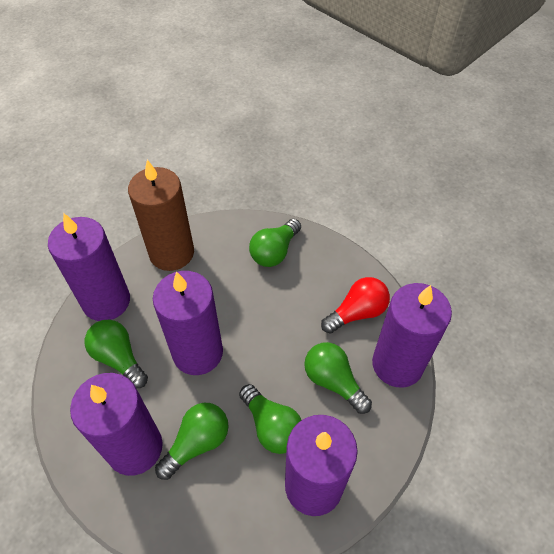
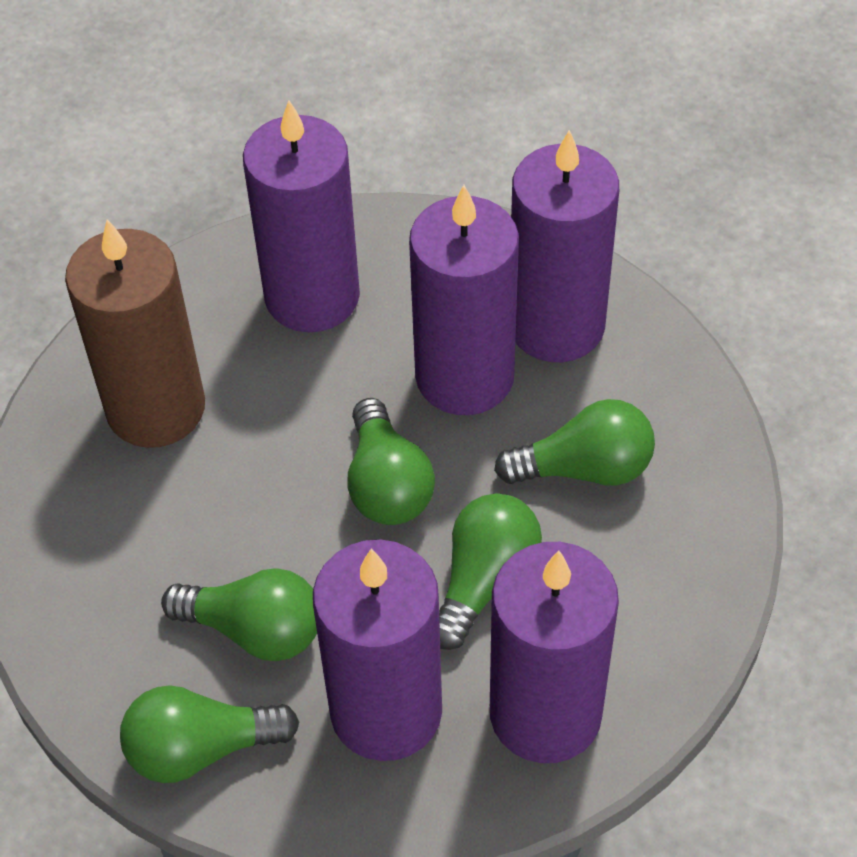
red light bulb: [321,277,390,334] = 1 -> none = 0

